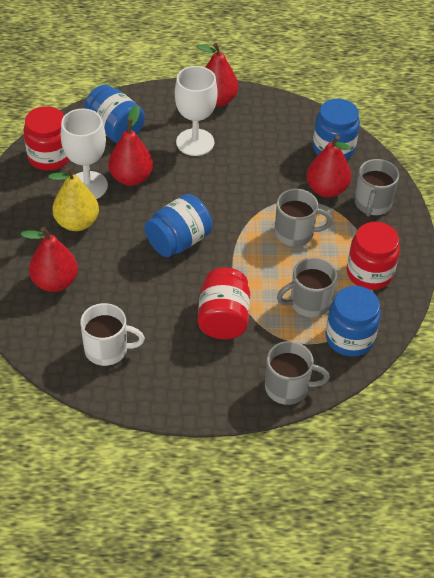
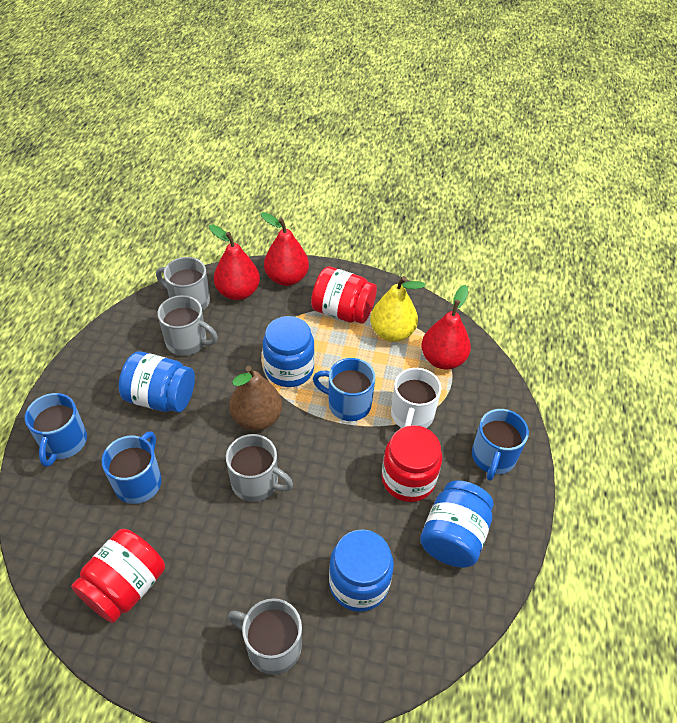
blue mug: none = 0 -> [25,393,87,467] [102,431,162,504] [313,358,375,421] [472,409,529,481] = 4
brown pear: none = 0 -> [229,366,282,431] = 1
red pear: [21,227,78,292] [109,105,153,186] [196,43,238,106] [306,135,351,198] = 4 -> [209,224,260,300] [261,212,309,286] [421,285,471,369] = 3
white goblet: [61,108,108,199] [175,66,218,156] = 2 -> none = 0

